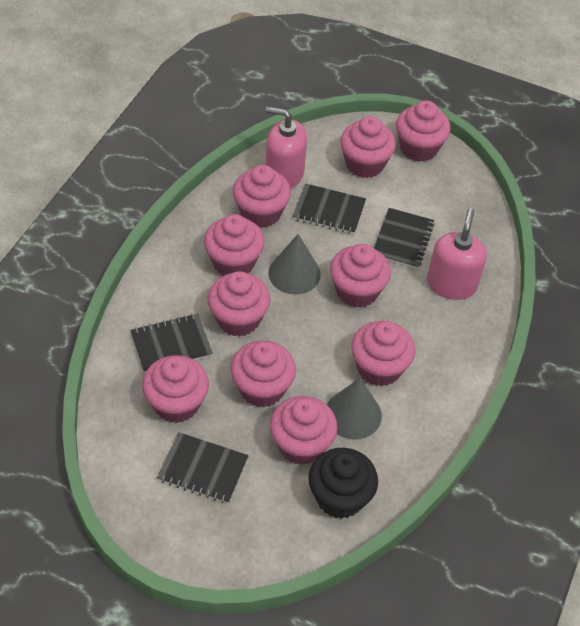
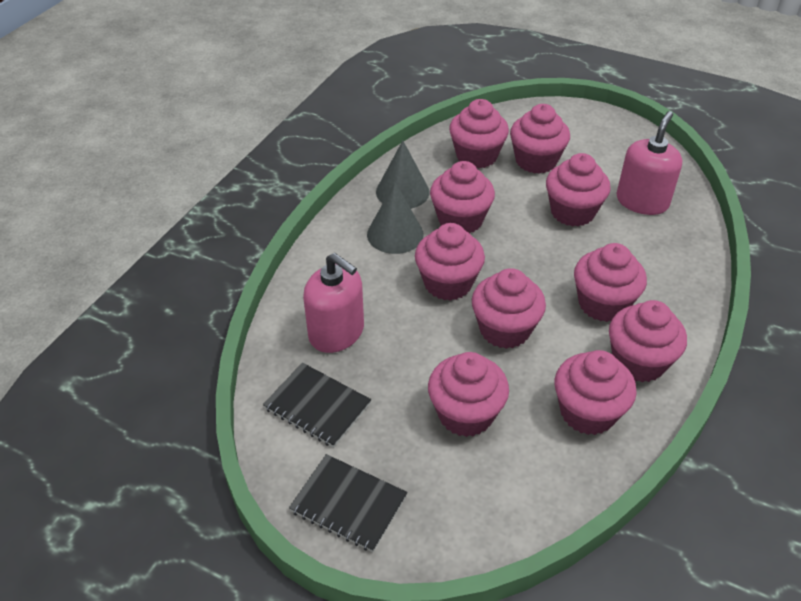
black cupcake: [309,448,378,519] = 1 -> none = 0
black notebook: [131,314,213,373] [157,432,249,504] [293,184,366,234] [374,208,435,269] = 4 -> [263,363,371,448] [289,454,408,552] = 2

